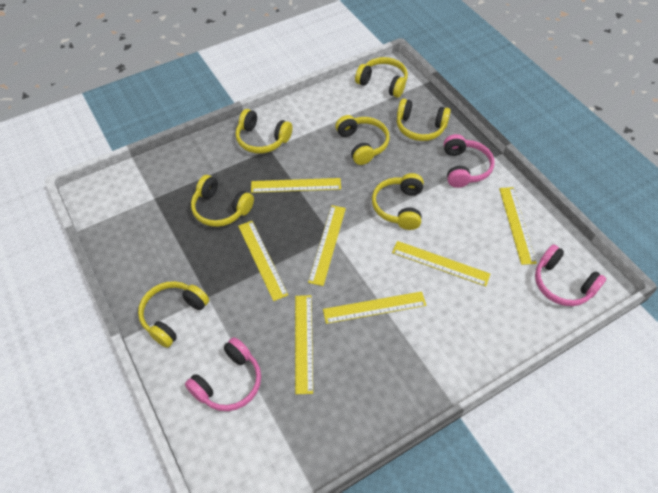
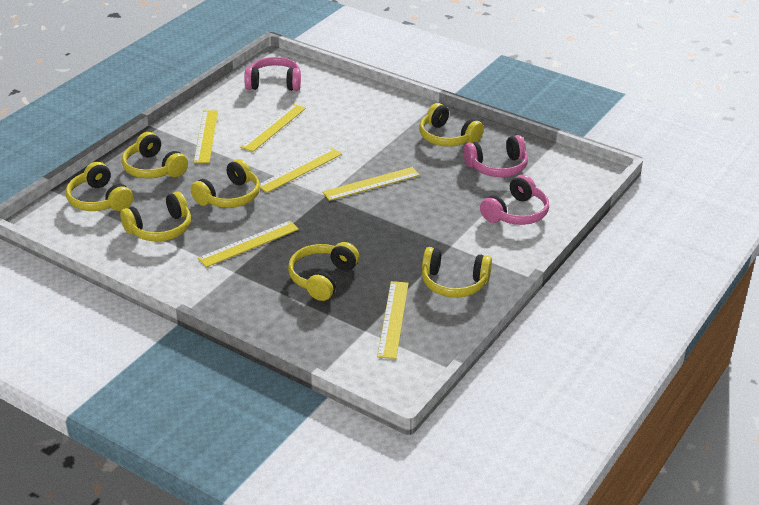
yellow ruler: [238,221,288,301] [251,178,341,193] [295,295,313,394] [308,205,346,286] [323,291,426,324] [392,241,490,286] [499,187,537,265] = 7 -> [194,110,218,163] [198,221,299,267] [240,104,306,152] [260,148,342,193] [322,167,420,201] [377,281,409,359] = 6

